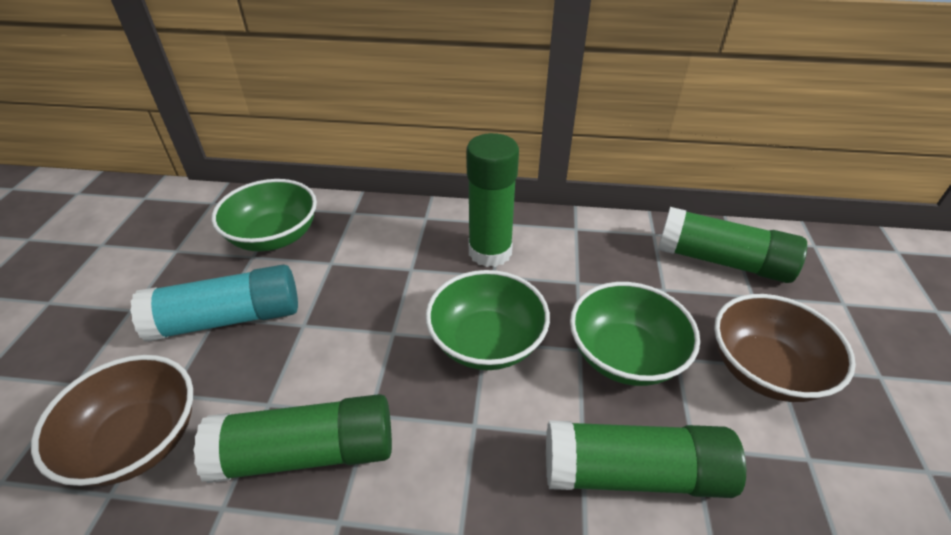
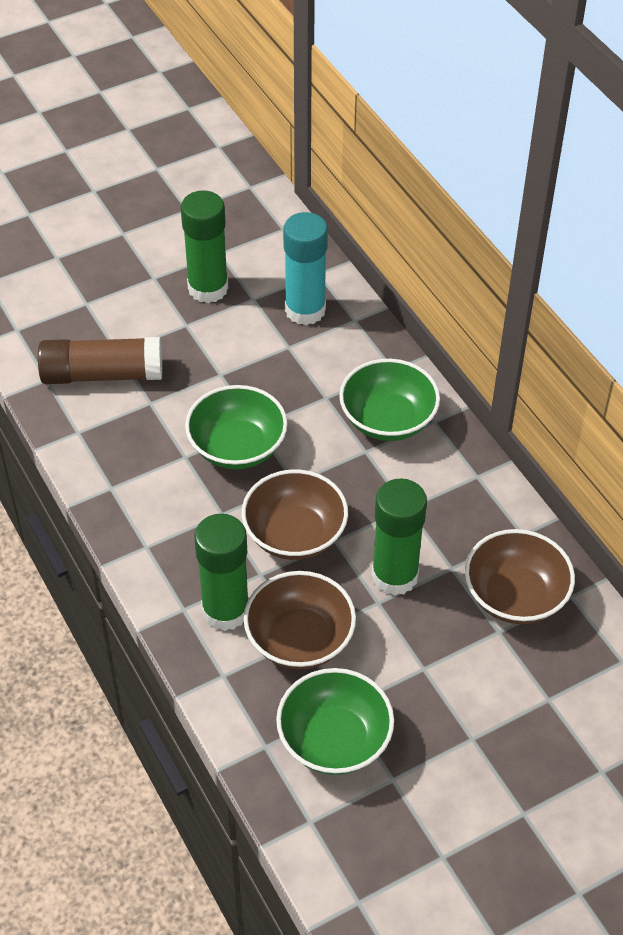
brown bowl: [31,355,193,487] [714,294,856,402] = 2 -> [242,469,348,560] [243,571,356,670] [465,529,575,624] = 3
brown glue stick: none = 0 -> [38,337,162,384] = 1
green glue stick: [193,394,392,483] [466,133,519,267] [546,420,746,498] [658,207,807,283] = 4 -> [181,190,228,303] [194,514,248,631] [372,478,427,596] = 3

